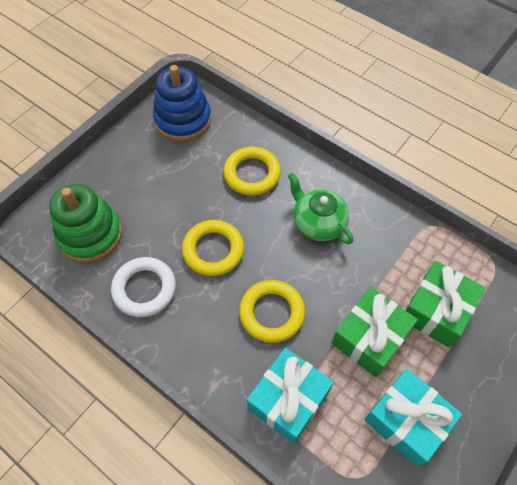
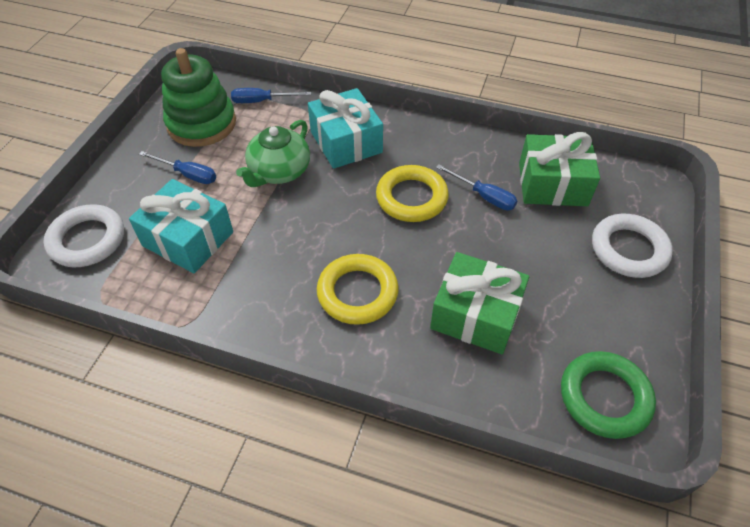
blue screwdriver: none = 0 -> [139,151,216,184] [231,88,311,103] [436,164,517,210] = 3
blue stacking toy: [153,65,211,142] = 1 -> none = 0
green ring: none = 0 -> [561,351,656,439] = 1
white ring: [111,257,176,317] = 1 -> [44,204,124,267] [592,214,673,278] = 2
yellow ring: [182,220,244,276] [223,147,281,196] [239,280,305,343] = 3 -> [317,254,399,325] [376,165,449,222] = 2

